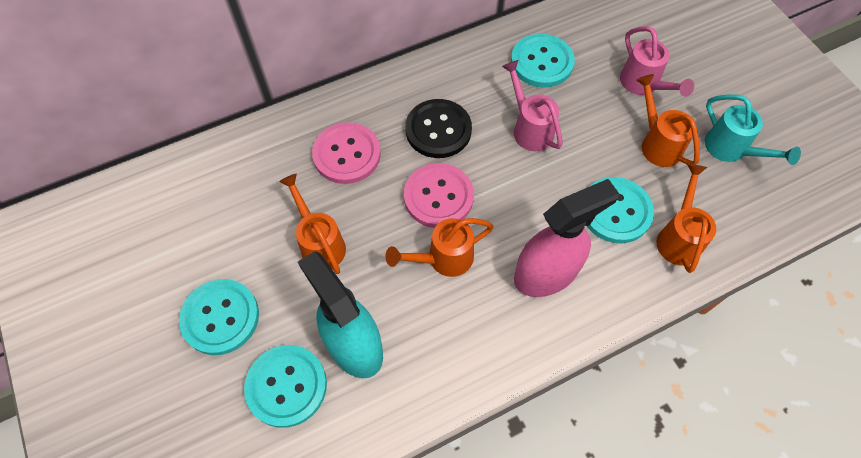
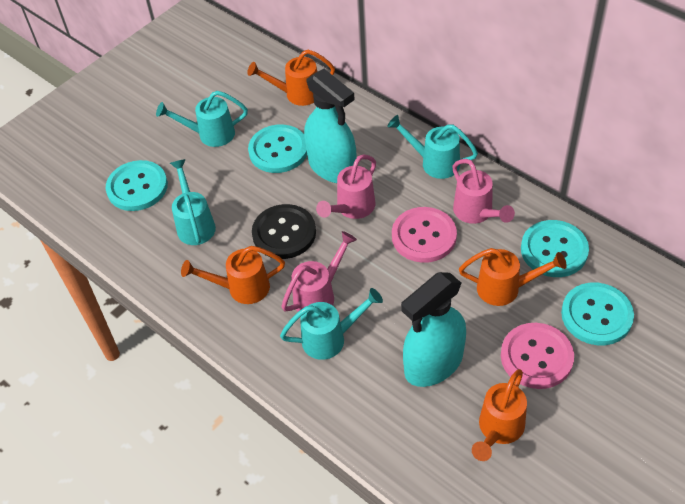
pink spray bottle: [514,179,619,297] = 1 -> none = 0
pink watering can: [502,60,563,151] [620,26,694,97] = 2 -> [281,231,357,312] [316,155,376,219] [452,159,515,224] = 3
turquoise spray bottle: [298,251,383,378] = 1 -> [304,69,357,183] [401,272,466,387] = 2
turquoise watering can: [705,95,801,165] = 1 -> [156,91,248,147] [170,159,216,245] [280,288,383,360] [387,115,478,179] = 4

